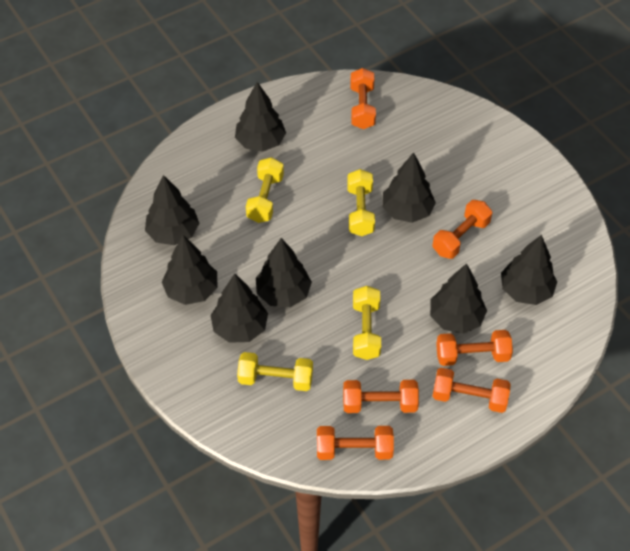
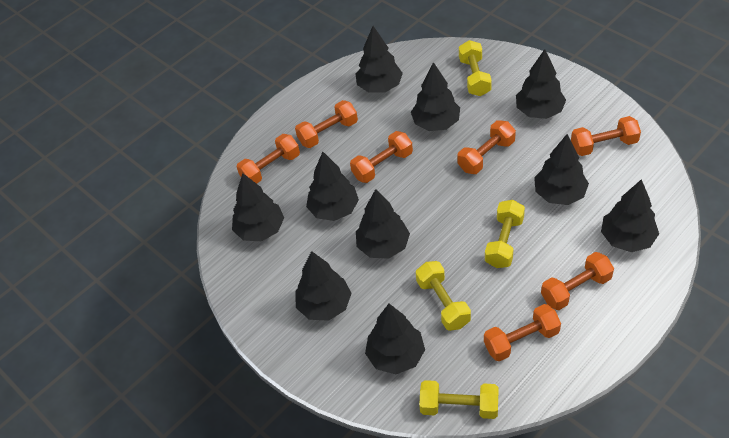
black tree: [145,175,199,245] [162,235,217,305] [211,273,268,343] [235,82,286,152] [256,238,312,307] [382,152,436,223] [430,263,487,334] [501,235,557,305] = 8 -> [232,173,284,241] [295,251,352,321] [306,152,359,221] [355,26,403,93] [356,189,410,259] [365,304,425,374] [411,62,460,131] [516,49,566,119] [534,134,589,205] [601,179,659,252] = 10
orange dumbbell: [317,426,394,460] [343,380,419,413] [350,68,376,129] [432,200,492,259] [432,368,511,413] [436,330,513,366] = 6 -> [237,134,300,184] [295,100,358,148] [350,131,413,183] [457,120,516,174] [484,304,561,361] [541,252,614,310] [571,116,641,156] = 7

